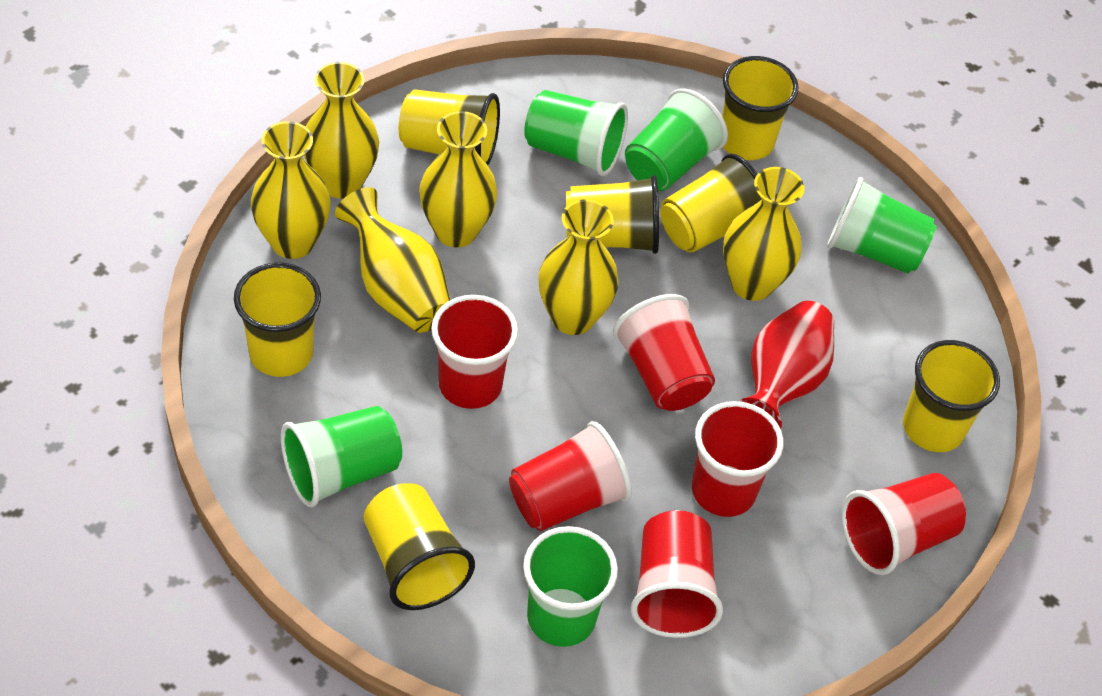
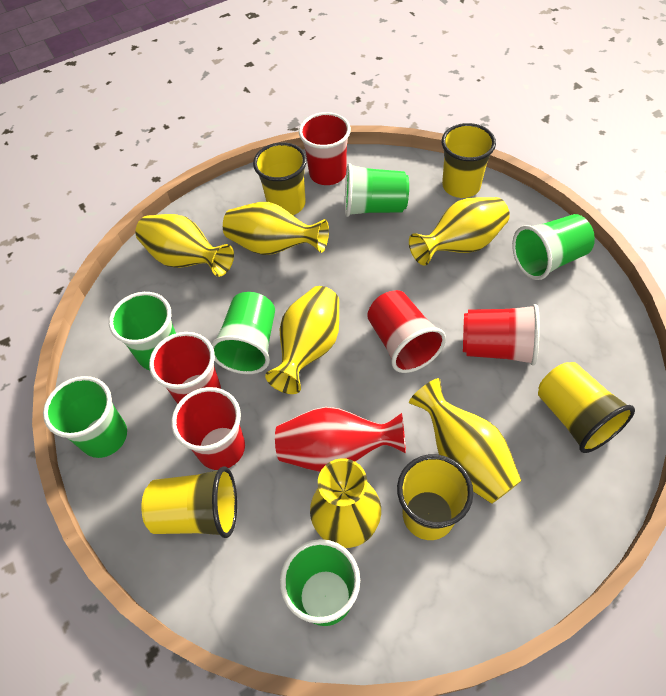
green cup: [281,406,402,507] [523,526,618,647] [524,90,628,176] [625,88,728,191] [827,177,936,274] = 5 -> [43,376,127,458] [109,292,176,370] [211,292,275,374] [280,539,360,626] [345,163,409,217] [512,214,595,280] = 6
red cup: [431,295,518,409] [509,421,632,531] [613,294,715,411] [631,510,723,638] [692,401,783,517] [841,473,966,575] = 6 -> [149,332,221,404] [171,387,245,470] [299,112,351,185] [367,290,446,373] [463,304,540,366] = 5
yellow cup: [234,263,321,377] [364,483,475,610] [399,89,500,165] [566,175,659,254] [660,154,761,253] [722,56,799,160] [903,340,1000,452] = 7 -> [141,466,237,538] [253,142,307,215] [397,454,473,540] [442,123,496,198] [538,362,635,453] = 5

